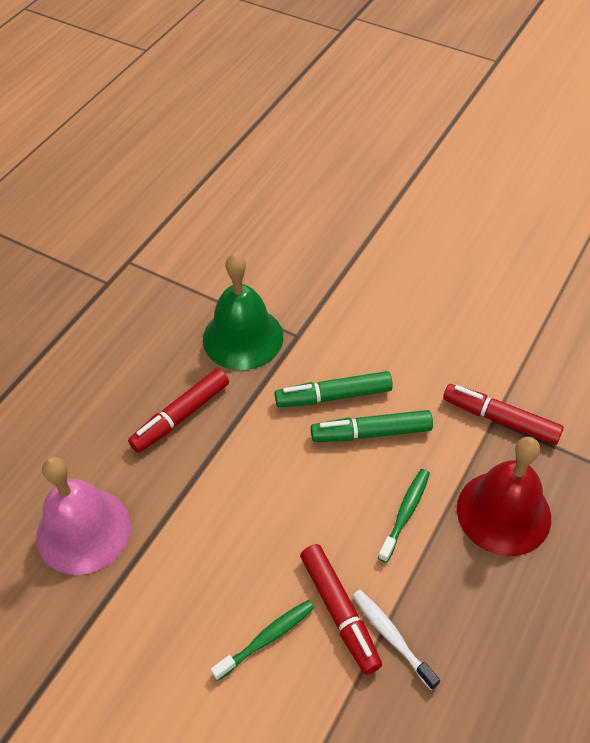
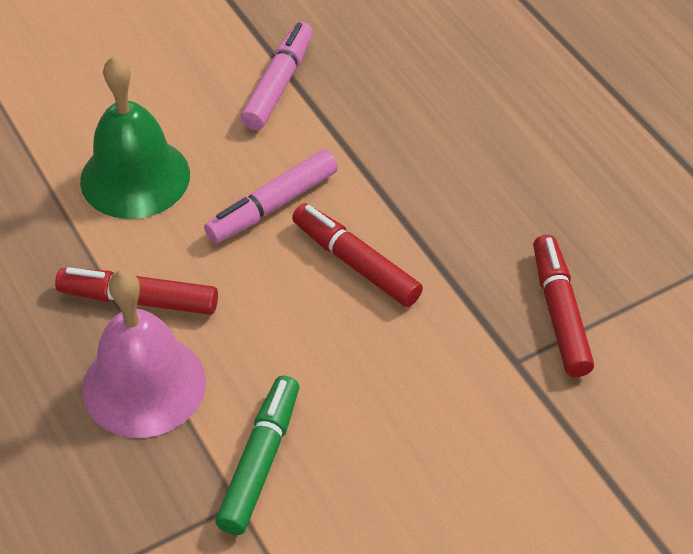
green marker: [275,371,393,407] [311,410,433,442] = 2 -> [215,375,299,535] = 1
green toothbrush: [211,600,314,681] [378,469,430,563] = 2 -> none = 0
pink marker: none = 0 -> [204,150,338,243] [241,22,313,130] = 2
red bell: [457,437,551,556] = 1 -> none = 0
white toothbrush: [353,590,440,690] = 1 -> none = 0

